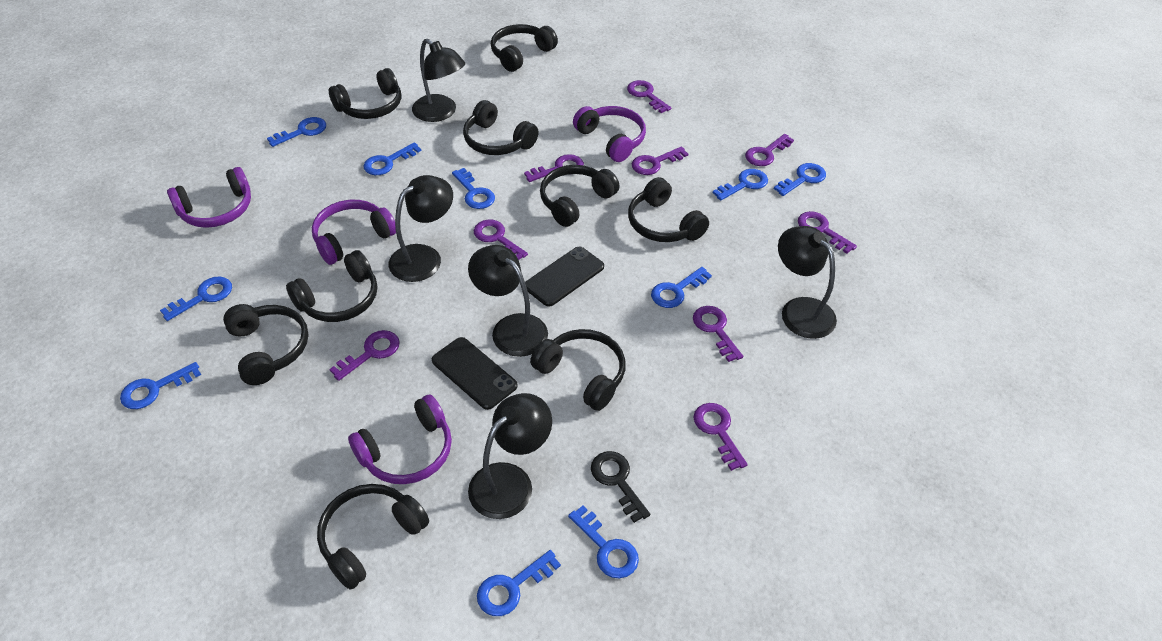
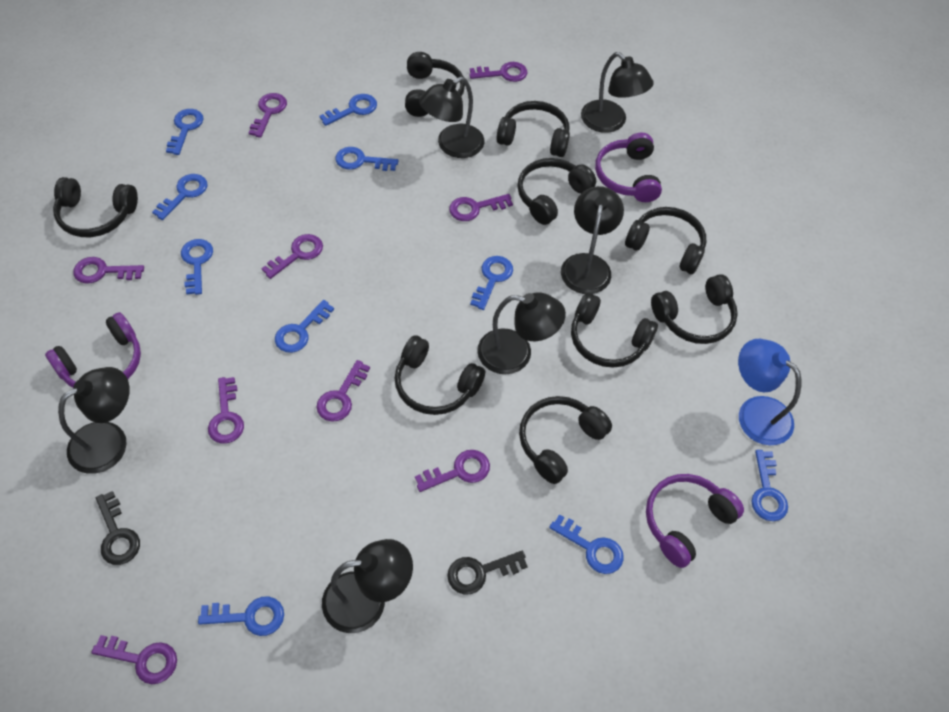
black key: [591,451,650,523] = 1 -> [96,491,140,565] [447,550,528,594] = 2
black lamp: [389,175,453,282] [412,39,466,122] [468,245,548,357] [468,393,552,519] [778,226,837,339] = 5 -> [58,367,130,474] [322,539,413,633] [419,77,484,158] [477,292,566,374] [561,186,624,294] [581,52,654,133] = 6
black phone: [432,337,518,410] [525,247,604,307] = 2 -> none = 0
blue lamp: none = 0 -> [738,339,801,445] = 1
purple headphones: [167,167,251,228] [312,200,396,265] [348,395,452,484] [573,106,646,162] = 4 -> [45,312,141,388] [595,132,662,202] [646,474,744,568] = 3

